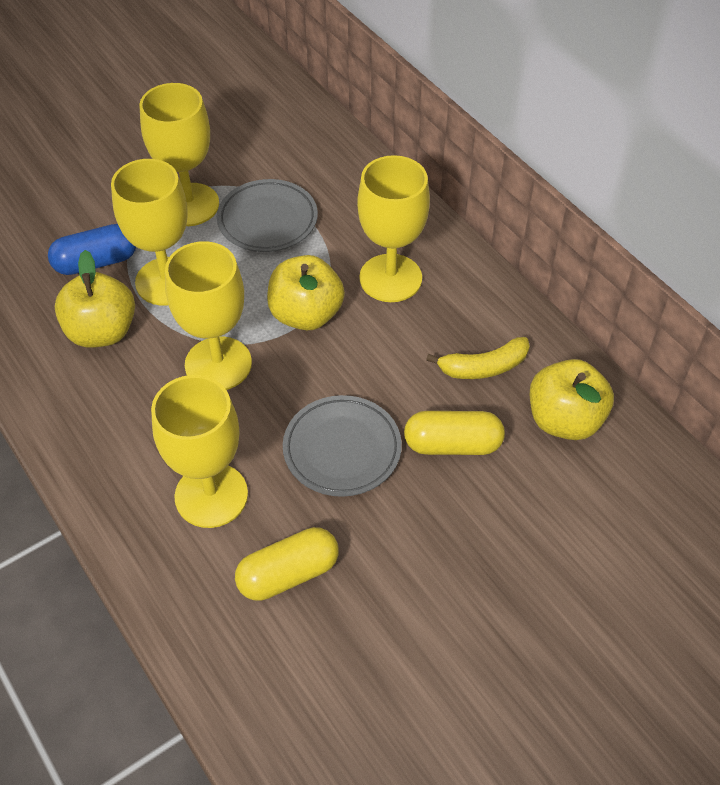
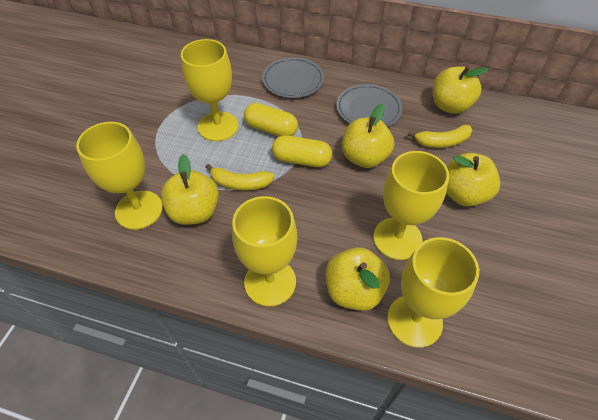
blue capsule: [48,224,136,275] = 1 -> none = 0
yellow apple: [55,250,135,347] [267,255,345,330] [530,359,614,440] = 3 -> [161,154,219,225] [326,247,390,311] [342,104,394,168] [433,66,489,114] [446,153,500,207] = 5
yellow banana: [426,337,530,379] = 1 -> [206,164,274,191] [408,125,473,148] = 2

